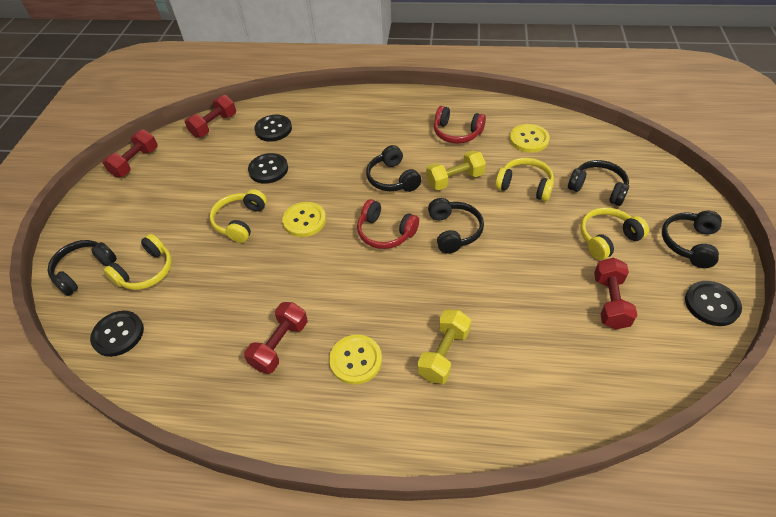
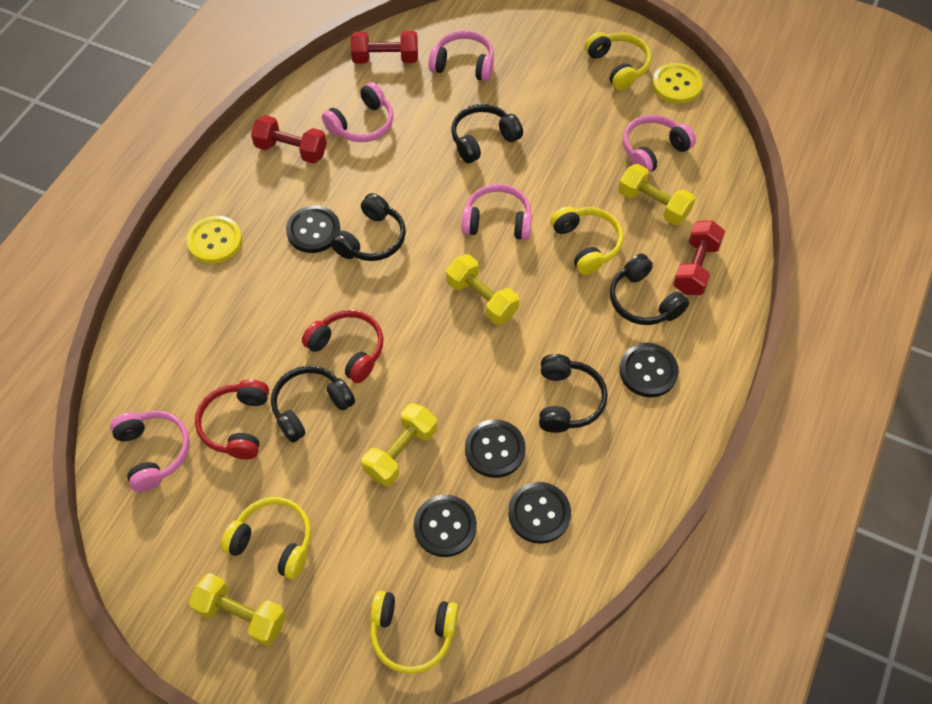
black button: [90,311,144,357] [248,153,288,184] [254,115,292,141] [685,281,742,326] = 4 -> [286,206,341,253] [414,495,477,557] [465,419,526,478] [508,482,571,544] [620,343,679,397] = 5
pink headphones: none = 0 -> [110,411,190,492] [322,82,394,142] [429,30,494,81] [461,184,532,240] [623,115,696,174] = 5
red dumbbell: [102,129,158,178] [185,95,236,138] [244,302,308,374] [594,257,637,329] = 4 -> [251,115,327,163] [351,31,418,64] [673,221,725,295] = 3
yellow button: [282,202,326,237] [329,335,382,385] [510,124,550,153] = 3 -> [187,216,242,263] [652,63,703,104] = 2
yellow dumbbell: [418,310,471,384] [426,150,486,190] = 2 -> [189,573,286,646] [362,403,437,486] [446,255,519,325] [618,164,695,225] = 4

